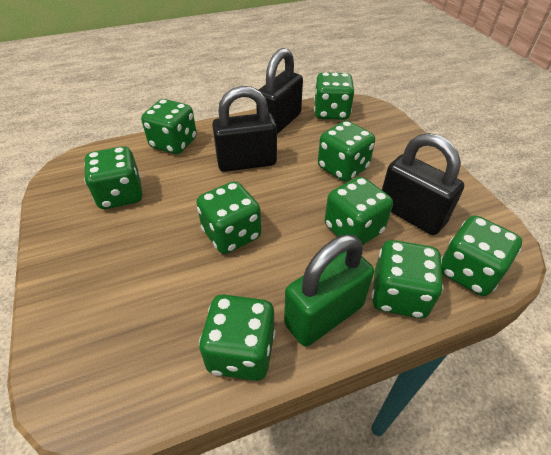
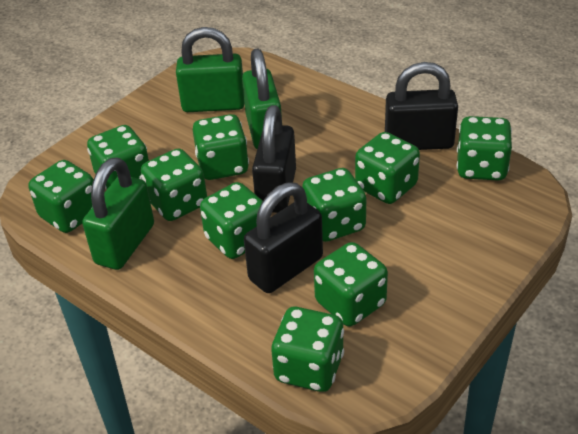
green dice: [84,146,142,209] [141,99,197,154] [196,181,261,254] [199,294,275,381] [314,72,354,120] [318,121,375,182] [325,177,393,245] [372,240,444,319] [441,216,522,296] = 9 -> [29,160,94,233] [87,125,149,189] [141,148,207,221] [193,114,249,180] [200,182,263,259] [271,307,344,392] [302,168,366,242] [314,242,388,327] [355,132,420,204] [457,116,512,181] = 10
green padlock: [284,235,374,347] = 1 -> [82,157,154,270] [176,27,245,112] [242,49,282,149] = 3

